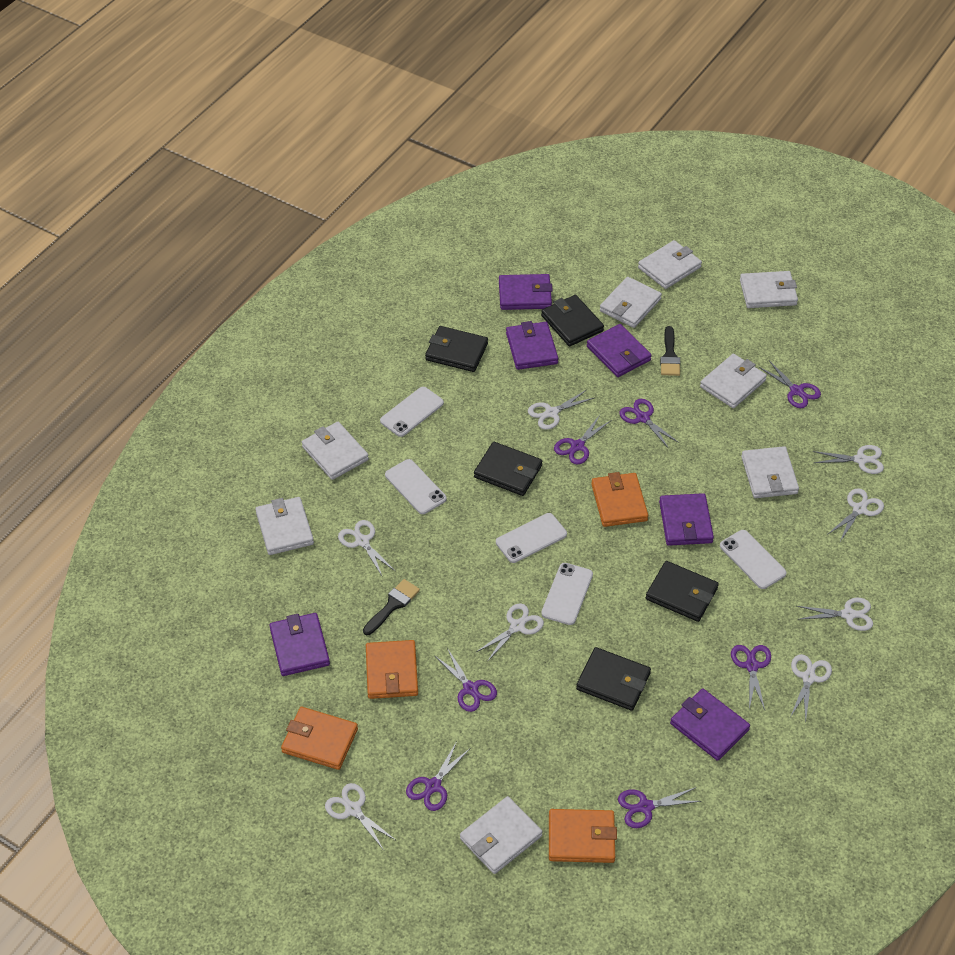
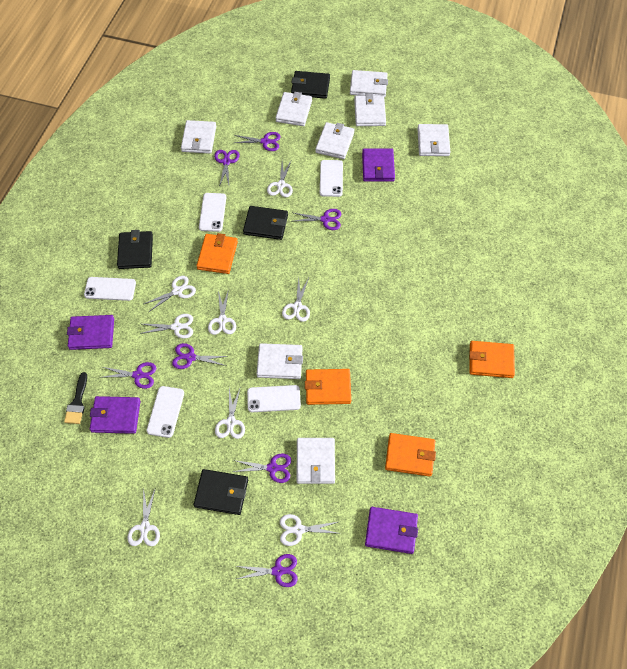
black brush: [363,579,420,635] [660,326,680,376] = 2 -> [64,372,87,424] = 1
black wallet: [425,326,488,372] [474,442,542,496] [541,295,604,347] [576,647,651,711] [646,561,719,622] = 5 -> [117,230,153,269] [194,469,248,515] [243,206,288,240] [291,71,330,99] = 4
purple wallet: [269,613,330,676] [499,274,553,310] [506,321,558,370] [587,324,652,377] [659,493,714,546] [670,689,750,761] = 6 -> [67,315,114,350] [90,396,140,434] [362,149,395,182] [365,507,418,554] = 4

